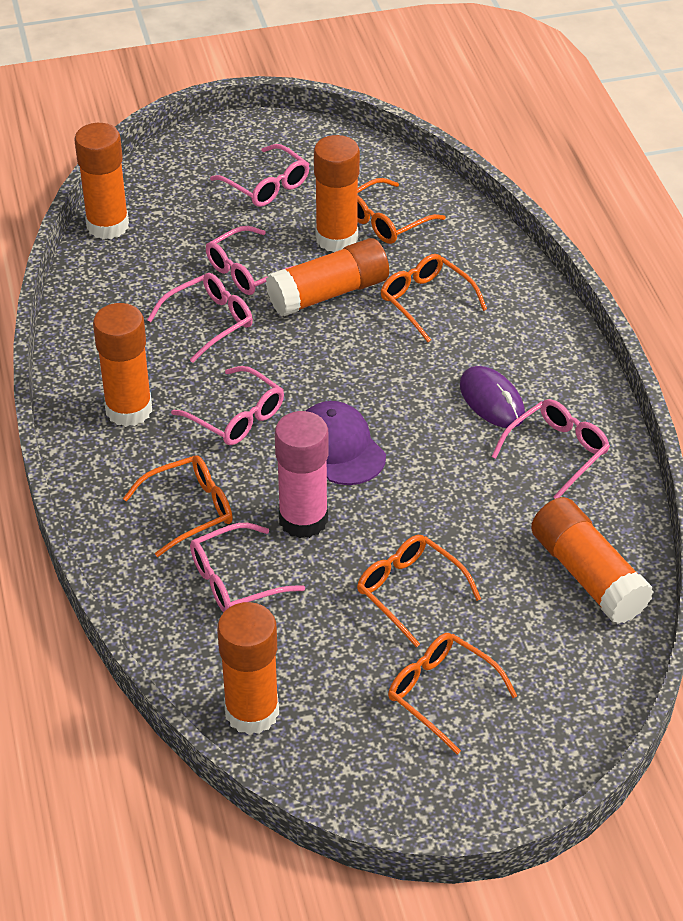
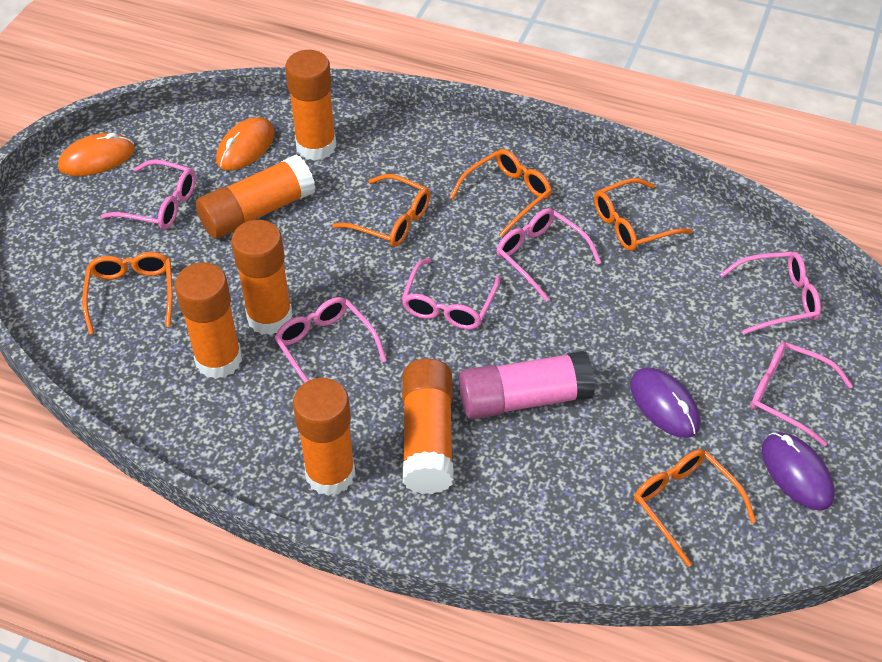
orange mouse: none = 0 -> [58,133,135,176] [216,117,275,171] = 2
purple cap: [306,401,386,485] = 1 -> none = 0
purple mouse: [460,366,525,428] = 1 -> [630,367,700,438] [762,433,835,511] = 2

